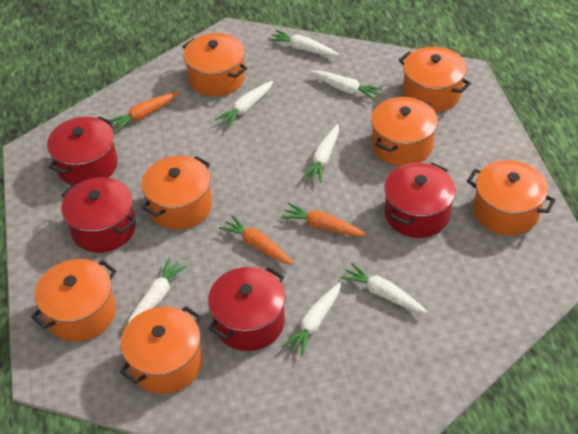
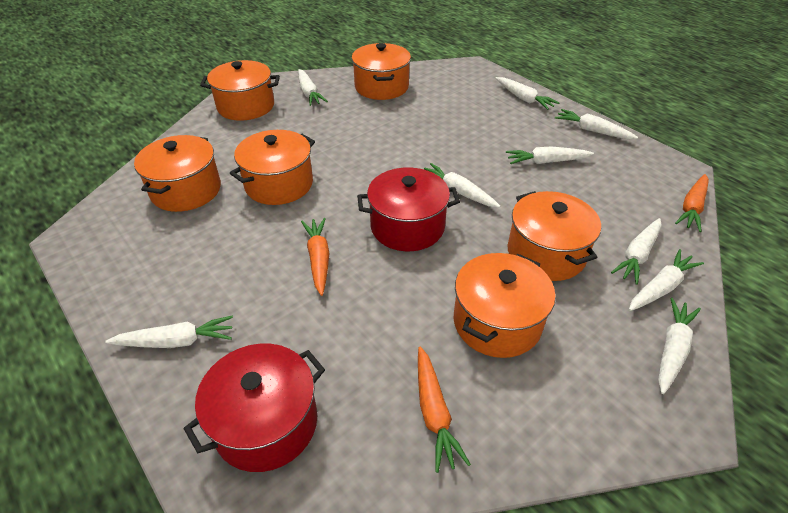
orange pot: [31,259,117,342] [120,306,203,394] [141,156,212,230] [182,33,248,97] [371,97,438,166] [399,47,471,112] [467,160,556,236] = 7 -> [134,135,221,212] [200,60,280,121] [230,130,315,205] [352,43,411,100] [454,253,556,358] [508,191,601,281] = 6
red pot: [47,117,118,185] [61,177,136,253] [208,267,286,351] [384,162,456,238] = 4 -> [184,344,325,472] [357,167,460,251] = 2
white carrot: [127,258,187,324] [215,81,273,128] [268,30,339,56] [282,282,341,357] [302,124,339,183] [310,70,383,101] [340,263,427,313] = 7 -> [105,316,233,348] [298,69,328,106] [424,163,500,208] [496,77,559,110] [506,146,594,164] [555,109,638,139] [611,218,662,285] [629,249,704,311] [658,298,701,394] = 9

